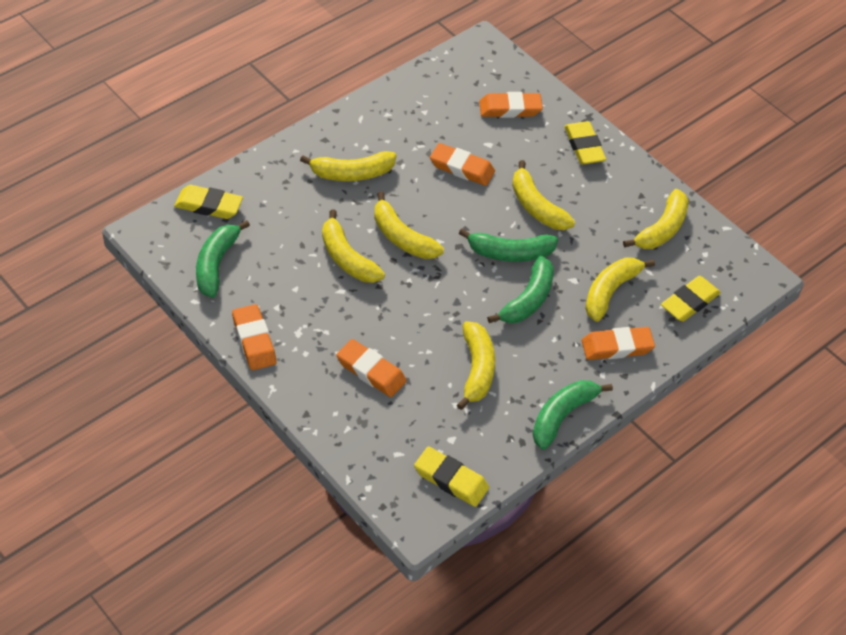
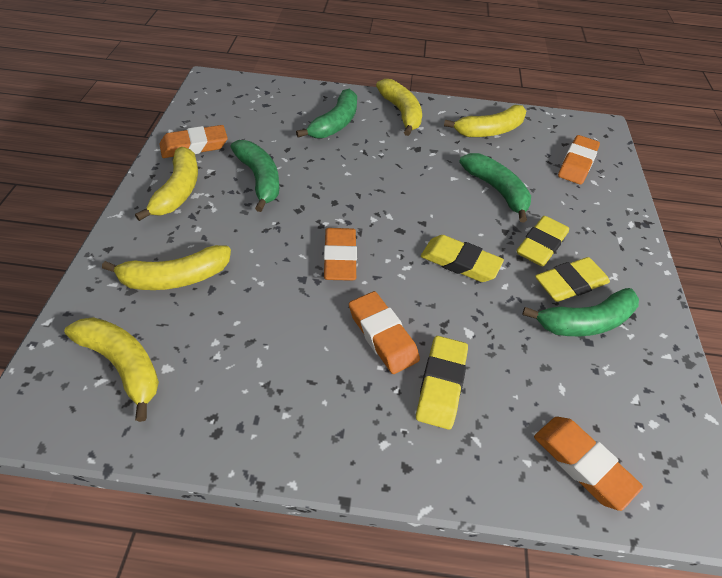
yellow banana: [300,151,396,181] [322,209,385,283] [374,192,444,259] [457,321,495,410] [512,160,575,230] [585,258,655,322] [623,189,689,249] = 7 -> [64,317,159,422] [102,245,231,290] [135,147,198,221] [376,79,422,136] [444,105,526,137] = 5

